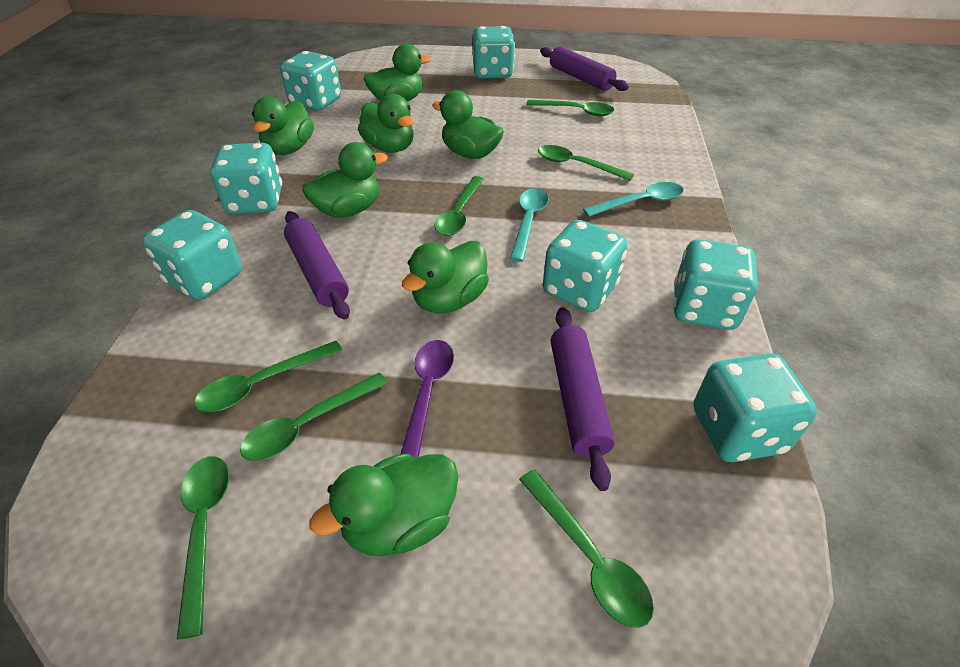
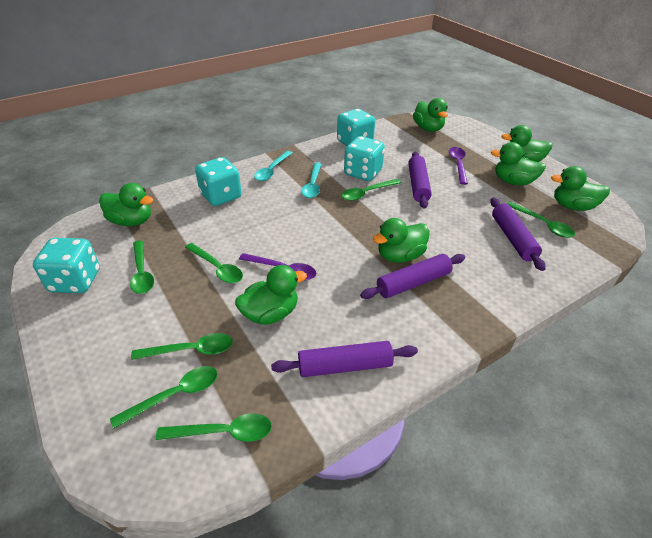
purple rolling pin: [284,211,350,320] [540,46,629,91] [551,307,615,491] = 3 -> [271,341,418,377] [360,254,465,299] [408,152,432,209] [490,198,546,271] = 4
purple spoon: [400,340,454,458] = 1 -> [239,253,317,280] [449,147,468,185] = 2
turquoise dice: [142,210,242,300] [210,143,282,214] [280,51,341,111] [473,26,515,79] [543,220,627,312] [673,239,758,330] [693,354,817,462] = 7 -> [33,238,100,293] [195,157,242,206] [337,109,375,146] [344,136,385,181] = 4

